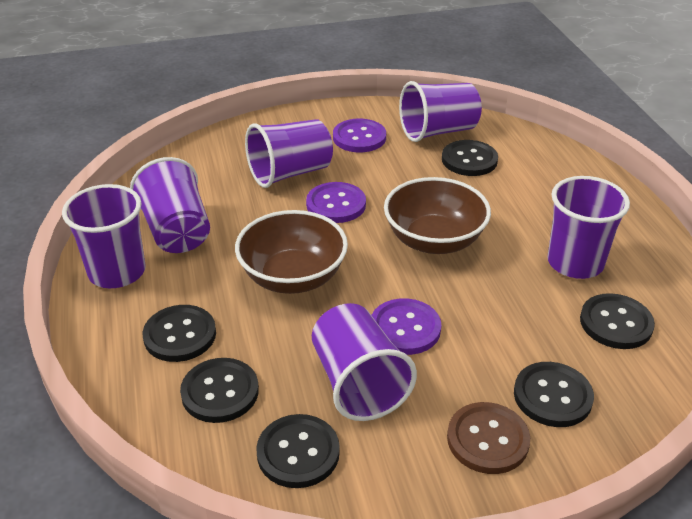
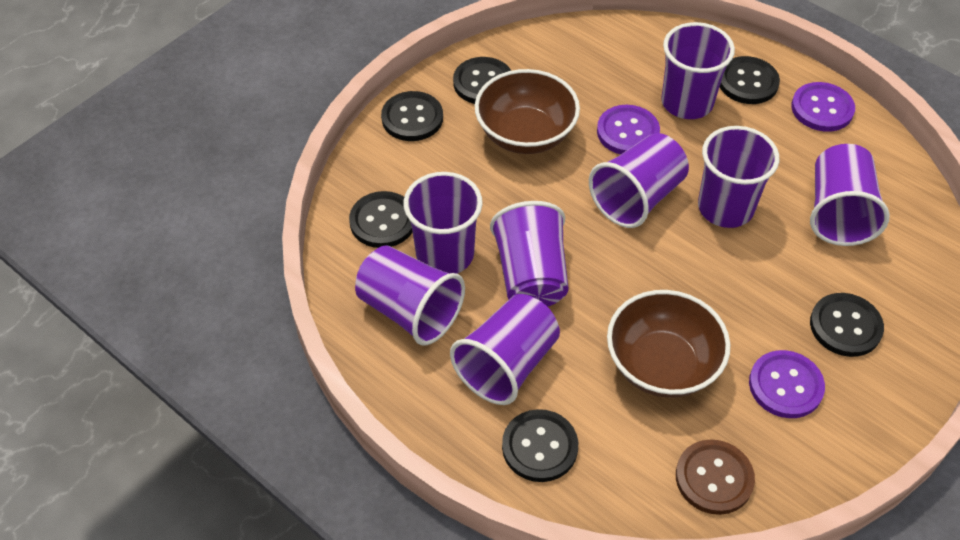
purple cup: [62,184,146,288] [130,157,210,253] [245,119,333,188] [312,303,417,421] [399,81,482,142] [547,176,630,279] = 6 -> [355,245,465,346] [403,172,483,274] [450,294,560,405] [490,201,569,307] [589,133,689,228] [661,22,735,119] [698,126,779,228] [810,144,890,246] = 8

